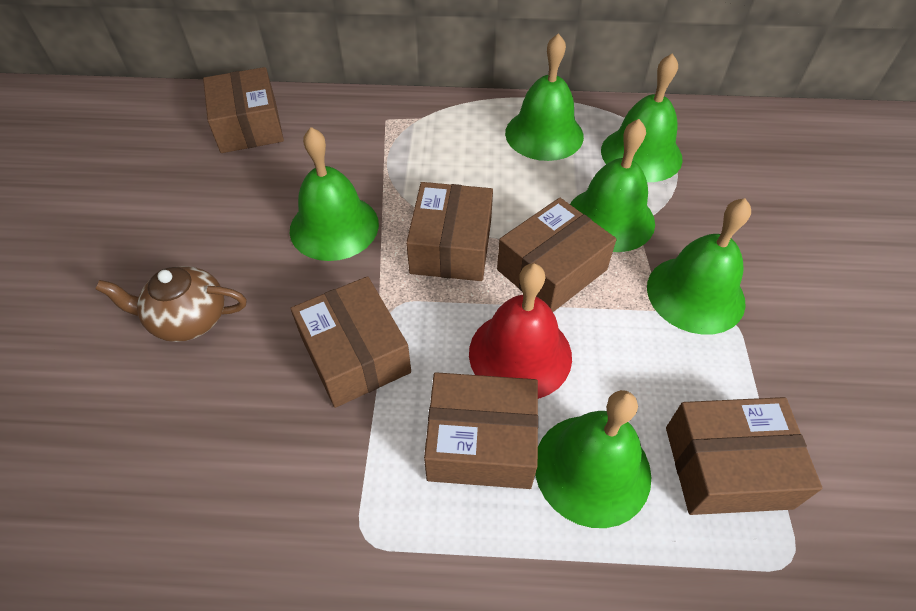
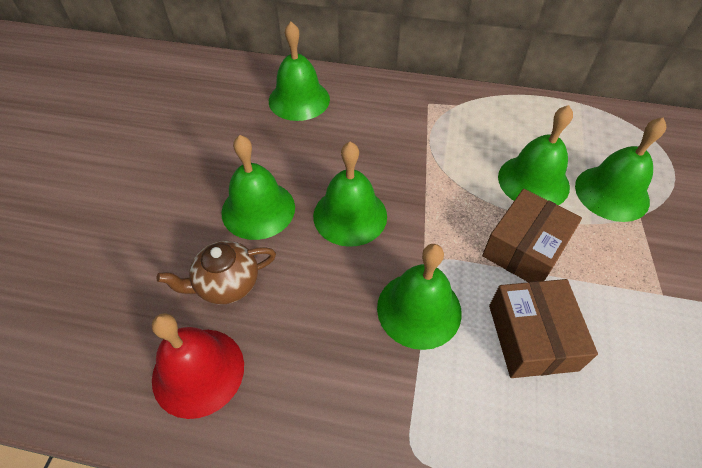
brown box: [203,67,284,153] [291,276,411,408] [406,182,493,281] [424,372,538,489] [497,198,617,312] [666,397,822,515] = 6 -> [482,189,582,282] [489,279,598,378] = 2

